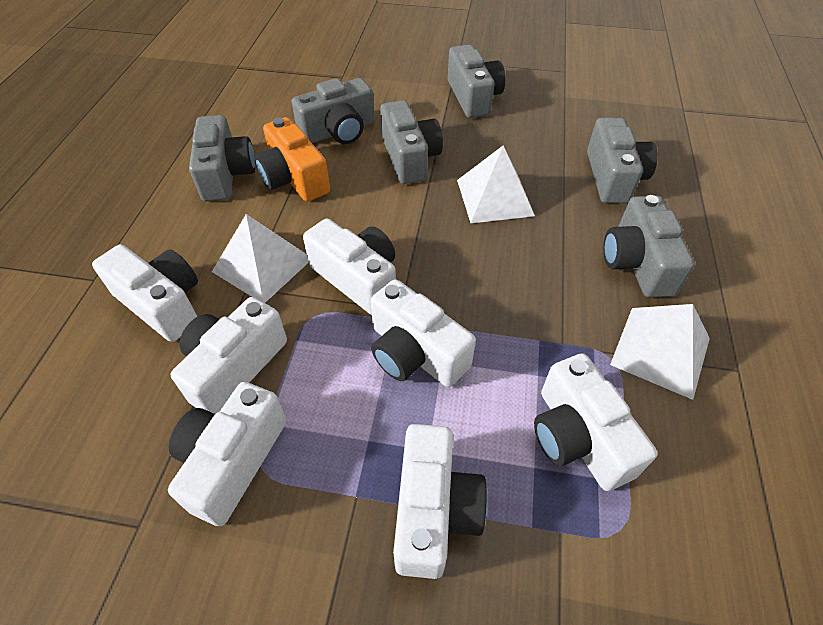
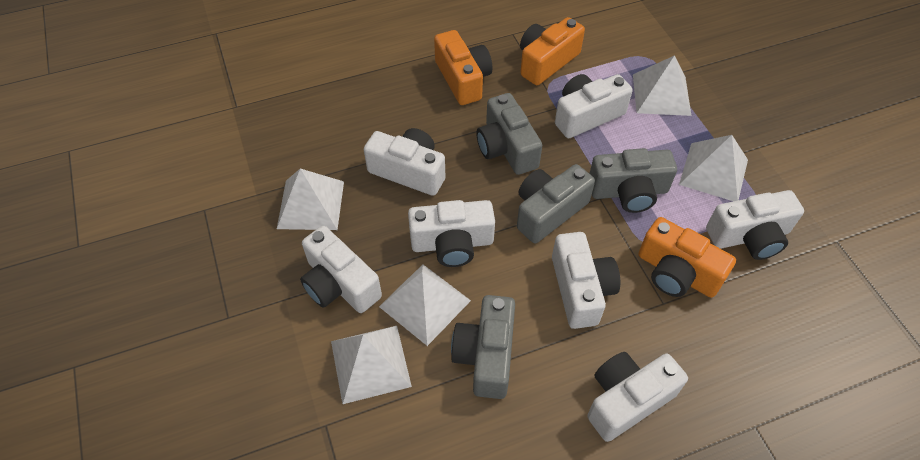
grey camera: [189,115,255,201] [292,78,374,144] [380,100,443,184] [448,45,505,118] [587,118,658,203] [603,195,695,298] = 6 -> [451,295,515,399] [476,93,542,175] [517,164,595,243] [589,148,677,213] = 4
orange camera: [254,117,330,202] = 1 -> [434,30,492,105] [520,17,585,85] [638,217,736,298] = 3
white pyramid: [212,214,309,303] [457,145,535,223] [610,304,710,400] = 3 -> [277,169,344,230] [331,326,412,404] [379,264,471,346] [633,55,692,116] [679,135,748,201] = 5

